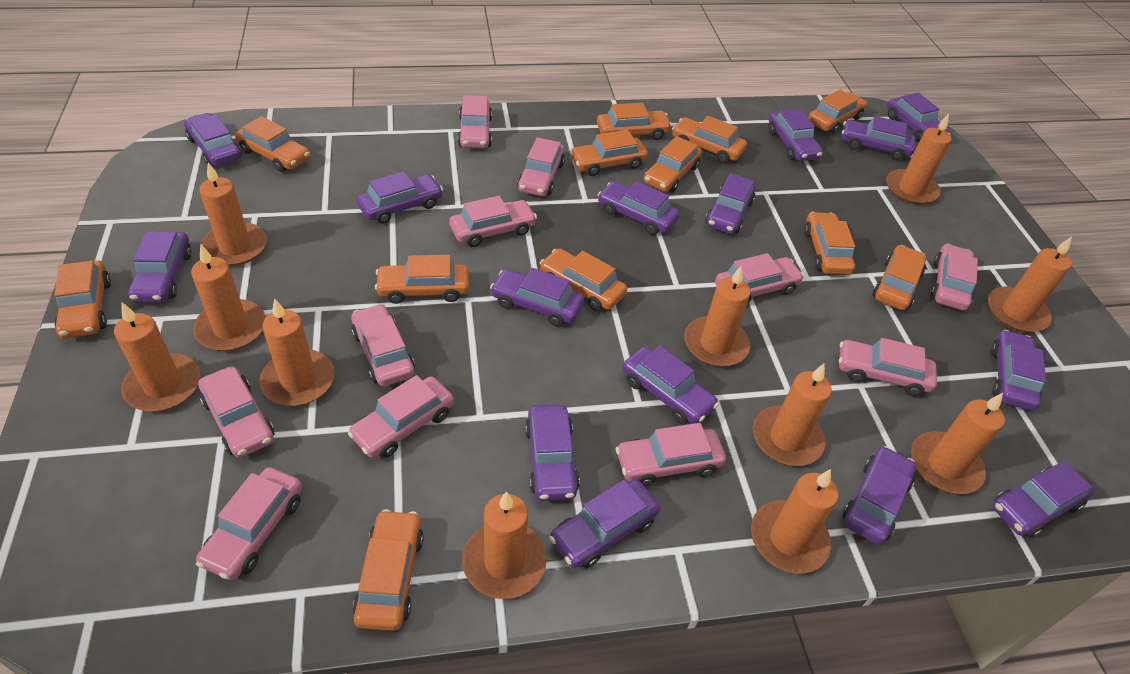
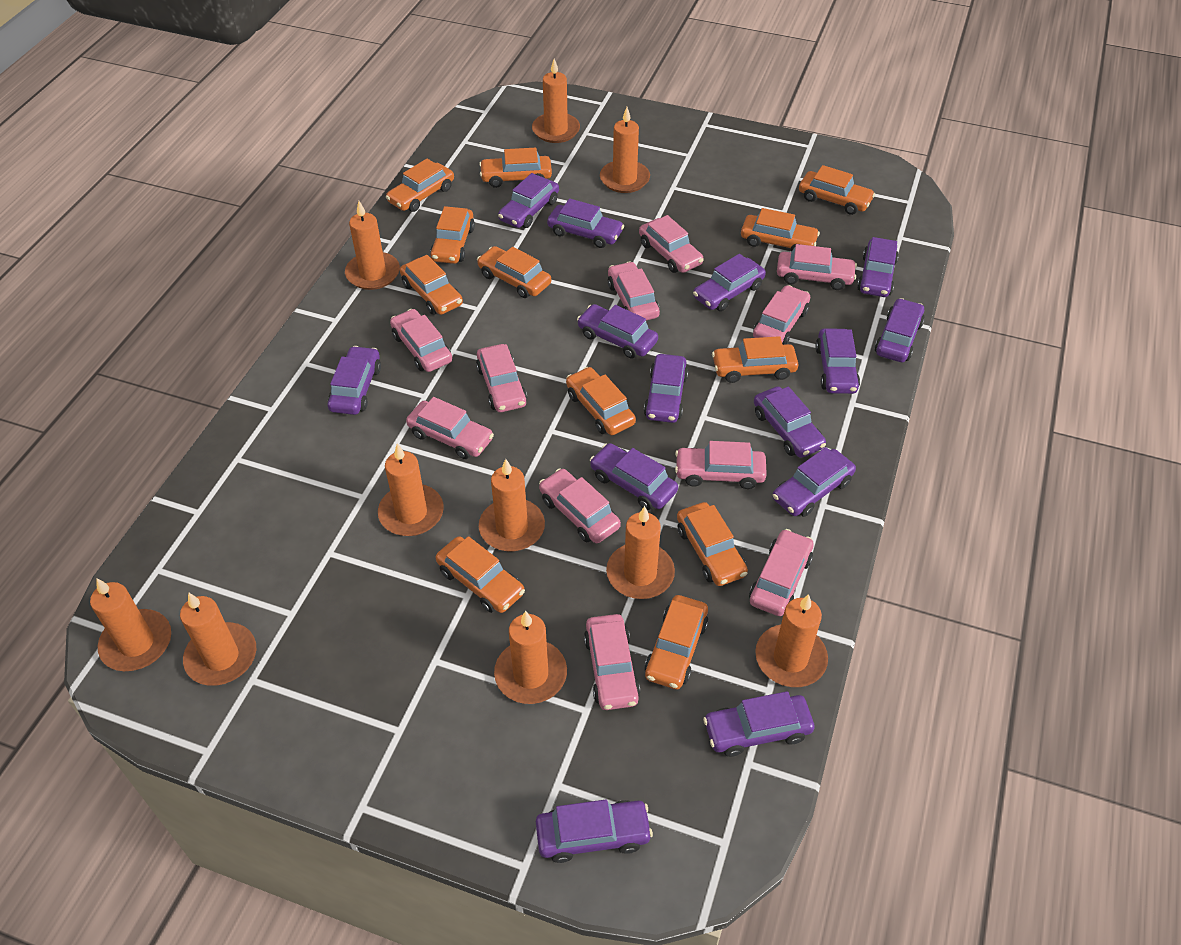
orange candle: [114,302,201,412] [191,245,266,351] [199,162,267,266] [259,298,335,406] [462,491,547,599] [684,265,751,367] [751,469,838,574] [753,363,832,466] [886,114,952,205] [911,393,1005,494] [988,237,1072,333] = 11 -> [90,578,171,671] [180,593,256,686] [345,201,400,290] [378,444,444,536] [479,459,545,551] [494,611,567,704] [532,59,580,143] [600,107,650,193] [606,506,675,599] [755,594,828,687] = 10
purple car: [128,232,192,303] [184,113,242,166] [356,171,443,224] [490,268,584,327] [525,404,580,501] [549,480,660,569] [598,181,680,235] [623,346,719,424] [705,173,756,234] [768,108,823,161] [842,116,916,160] [842,446,916,544] [887,93,950,142] [990,330,1046,411] [992,461,1095,538] = 15 -> [328,346,381,415] [498,173,559,228] [536,800,653,863] [547,198,624,248] [577,304,658,359] [590,443,678,510] [644,354,688,423] [693,254,766,311] [703,691,815,757] [754,386,826,458] [773,447,856,517] [815,328,860,394] [857,237,899,297] [875,298,925,362] = 14

